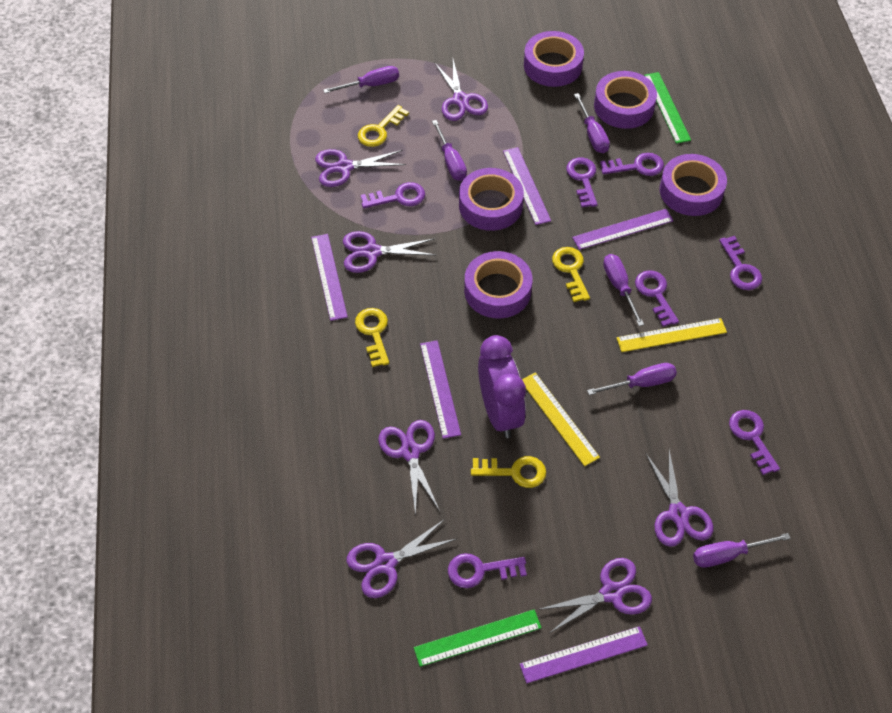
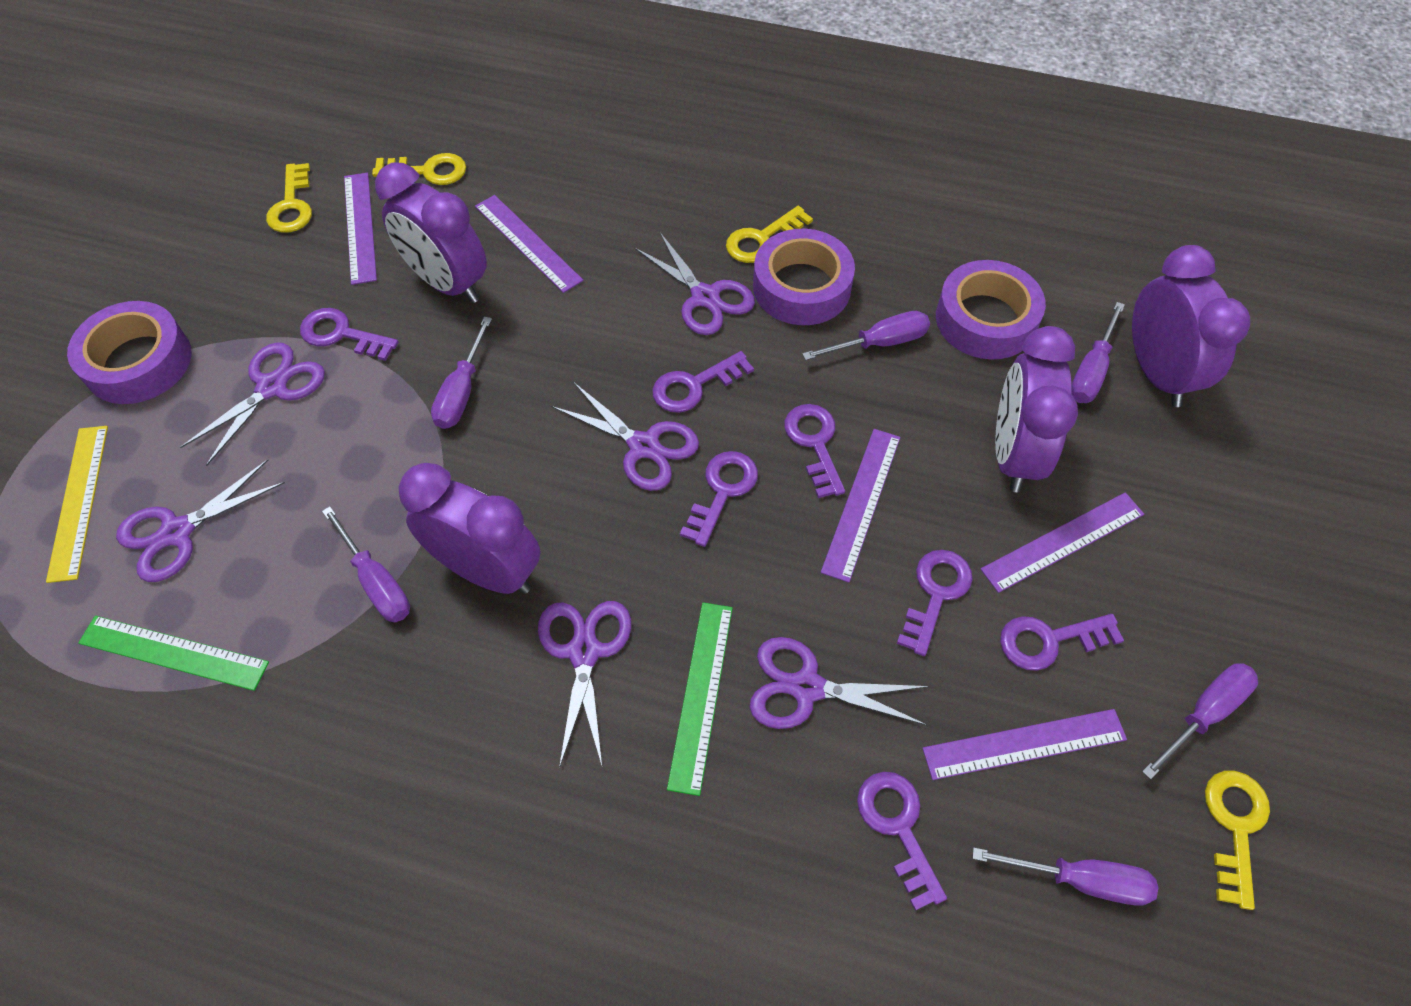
purple clock: [478,335,526,438] = 1 -> [375,162,487,303] [398,463,540,594] [995,326,1078,492] [1132,245,1250,407] = 4
purple scissors: [315,149,406,187] [343,231,435,273] [347,519,456,598] [378,420,440,516] [434,59,488,121] [538,558,652,633] [645,450,713,547] = 7 -> [116,459,285,582] [180,342,325,466] [538,601,631,769] [551,383,699,491] [634,233,755,335] [750,637,929,729] = 6
purple tape: [459,168,524,231] [464,251,532,319] [524,31,584,87] [594,71,657,129] [660,154,727,216] = 5 -> [67,301,191,404] [753,229,855,325] [936,260,1046,360] = 3
yellow ruler: [522,372,600,466] [616,318,727,352] = 2 -> [46,426,108,583] = 1

